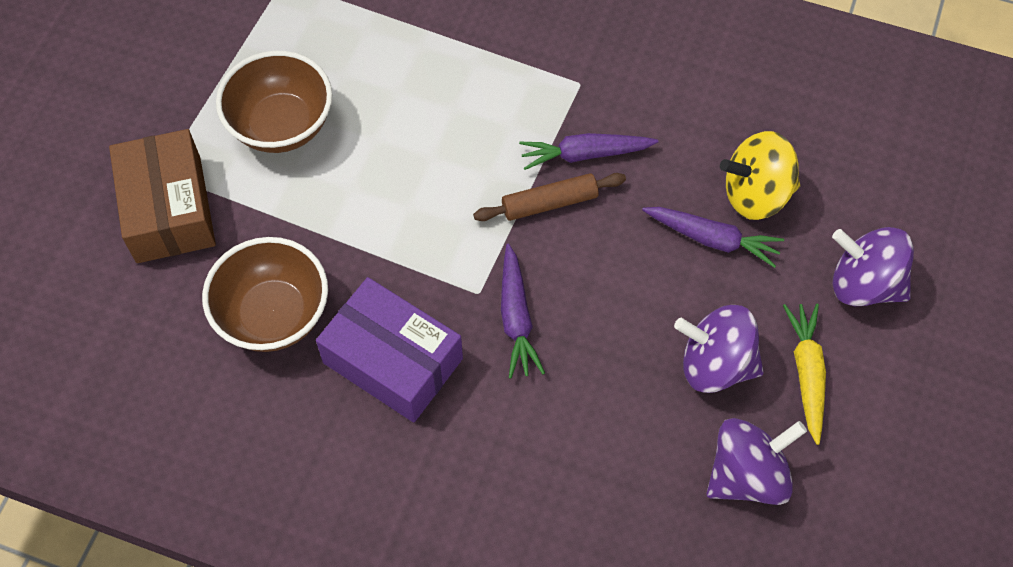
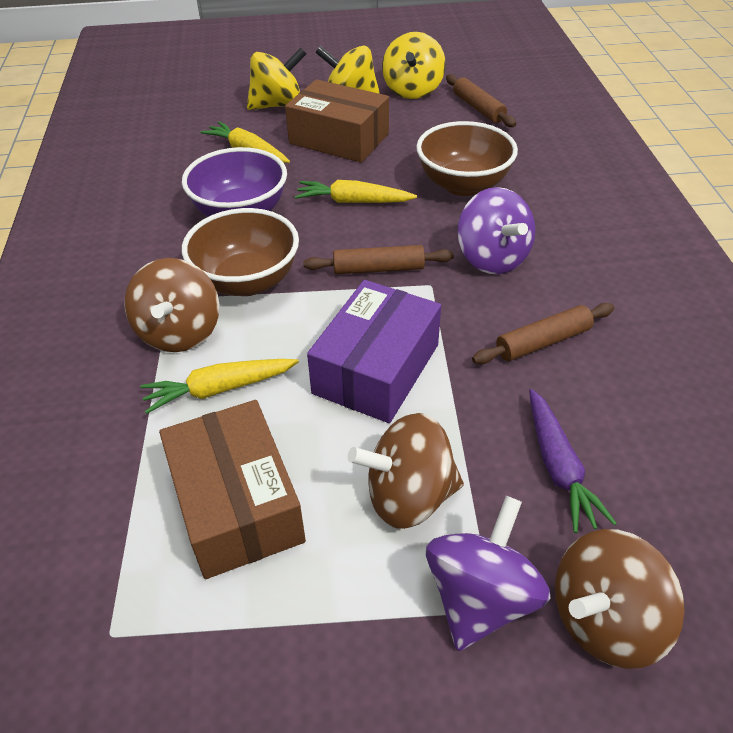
brown box: [109,129,216,263] = 1 -> [159,400,306,579] [285,79,389,163] = 2
brown rolling pin: [473,173,626,221] = 1 -> [303,245,454,274] [446,74,516,127] [472,303,614,364] = 3
brown spinning top: none = 0 -> [125,258,219,352] [348,413,464,529] [555,529,685,669] = 3
purple bowl: none = 0 -> [182,147,287,217] = 1
purple carrot: [501,244,545,379] [519,133,659,170] [642,207,784,268] = 3 -> [529,389,617,533] = 1
purple spinning top: [674,305,764,393] [706,418,807,505] [832,227,914,306] = 3 -> [426,496,551,651] [457,187,535,274] = 2
yellow carrot: [783,304,826,445] = 1 -> [140,359,299,414] [201,121,290,163] [295,180,417,203] = 3
yellow spinning top: [720,131,800,220] = 1 -> [247,47,306,110] [315,45,380,94] [382,32,446,99] = 3

